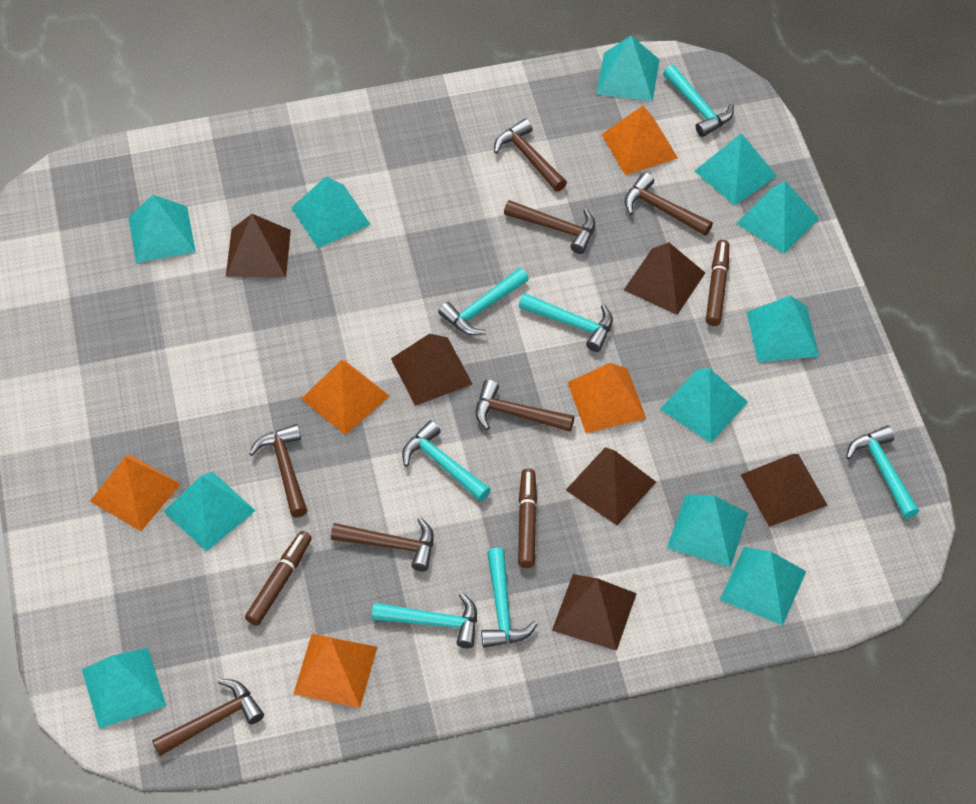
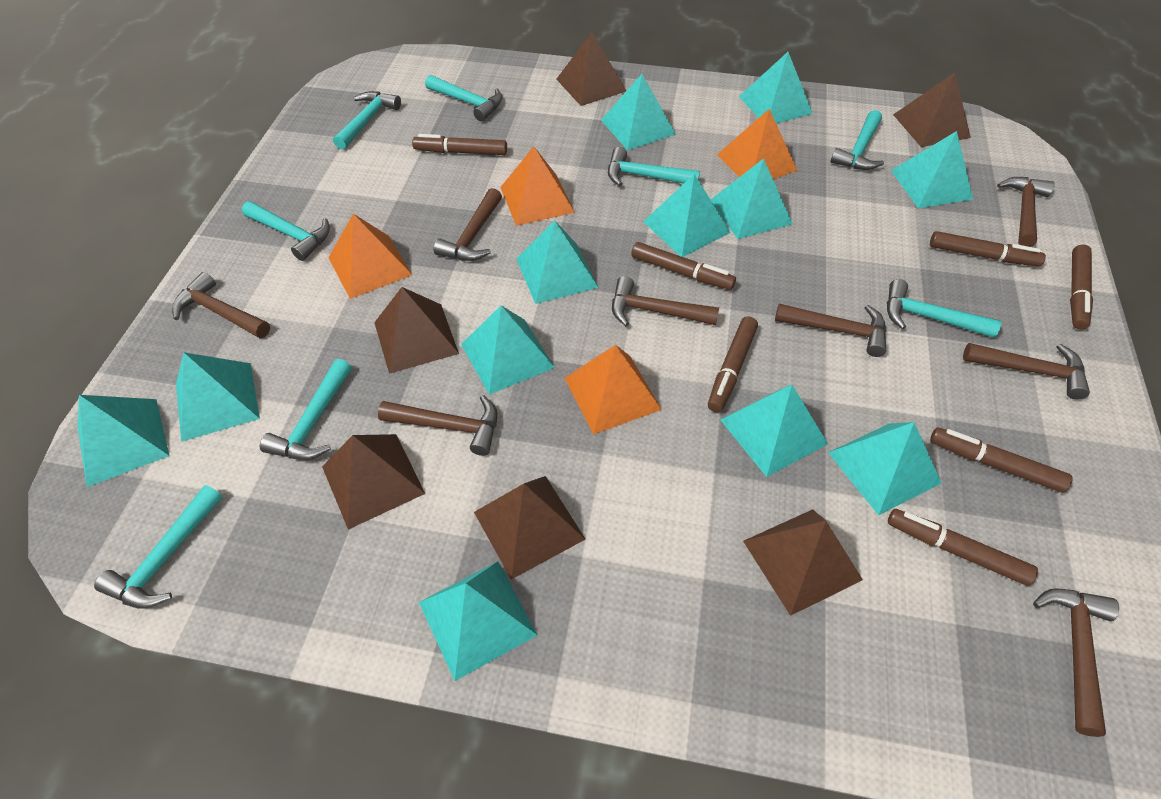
brown hammer: [152,679,264,756] [249,424,307,518] [331,517,434,572] [476,380,574,432] [494,118,567,192] [504,200,595,254] [624,172,713,236] = 7 -> [172,272,270,338] [378,395,497,456] [434,188,502,261] [612,276,719,326] [775,304,886,357] [963,343,1090,399] [997,177,1055,247] [1033,588,1119,737] = 8
brown marker: [245,531,312,626] [518,469,537,568] [706,240,729,326] = 3 -> [412,134,507,155] [631,242,736,290] [708,316,758,412] [888,509,1038,586] [930,231,1046,267] [930,428,1073,493] [1070,245,1093,330] = 7
orange pyramid: [90,455,181,531] [293,634,377,708] [301,360,389,435] [567,363,647,433] [601,106,678,175] = 5 -> [328,214,412,299] [500,147,575,226] [565,345,662,434] [717,109,798,179] = 4
turquoise hammer: [372,593,477,648] [402,420,491,501] [438,268,529,336] [481,548,538,648] [519,293,613,352] [663,65,734,137] [846,425,919,519] = 7 -> [94,485,223,609] [242,201,330,261] [260,359,352,460] [333,91,401,150] [425,75,502,122] [608,147,700,186] [830,110,884,170] [887,279,1002,338] = 8
turquoise pyramid: [82,648,166,729] [128,195,196,263] [164,472,256,552] [291,176,371,248] [596,35,660,101] [660,368,748,443] [667,494,748,568] [695,133,777,206] [720,547,806,625] [736,181,819,254] [747,296,819,362] = 11 -> [78,395,170,487] [176,353,260,442] [419,562,537,681] [461,306,555,395] [516,221,599,304] [601,74,676,150] [643,174,730,257] [711,158,793,239] [721,385,828,477] [739,52,813,123] [828,422,942,515] [891,131,973,208] = 12

